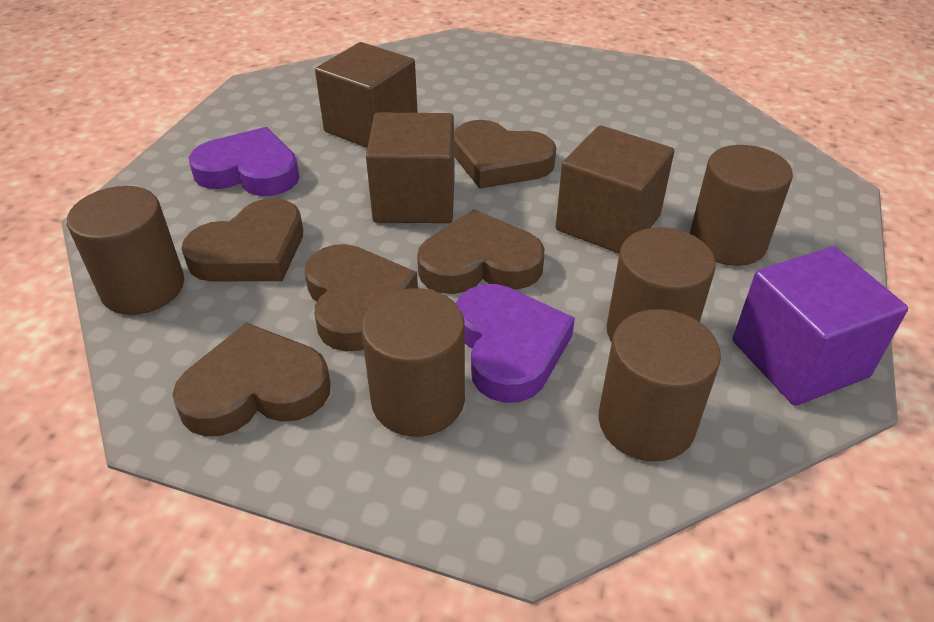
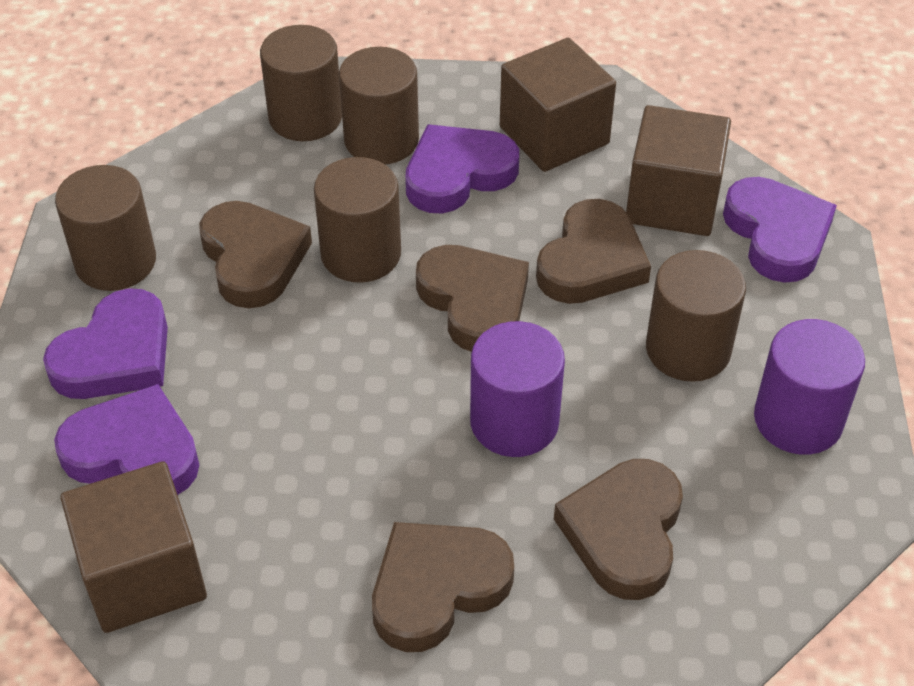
purple cube: [732,246,908,406] = 1 -> none = 0
purple cylinder: none = 0 -> [470,321,565,457] [754,319,865,455] = 2
purple heart: [189,127,300,196] [456,284,575,403] = 2 -> [43,288,168,399] [54,384,199,495] [405,124,519,213] [723,177,837,283] = 4

